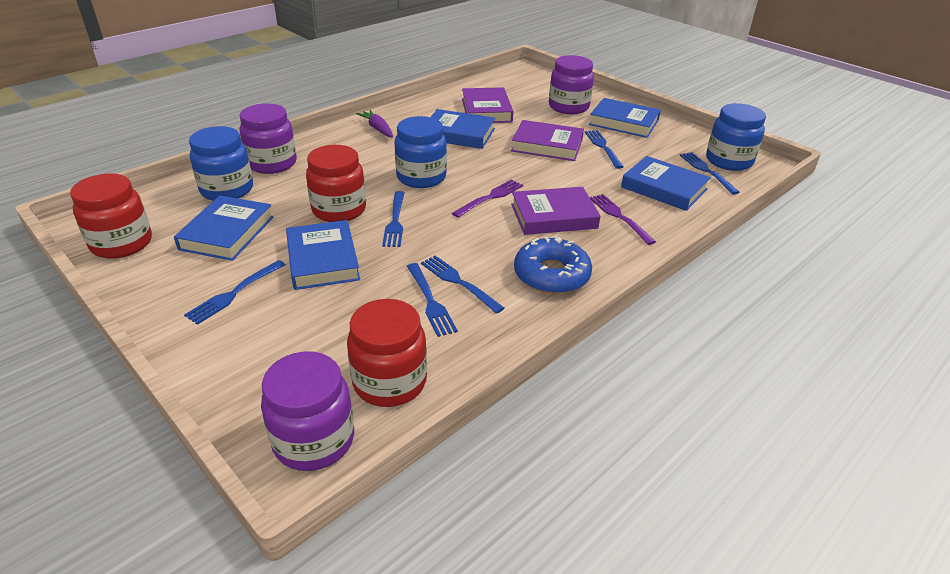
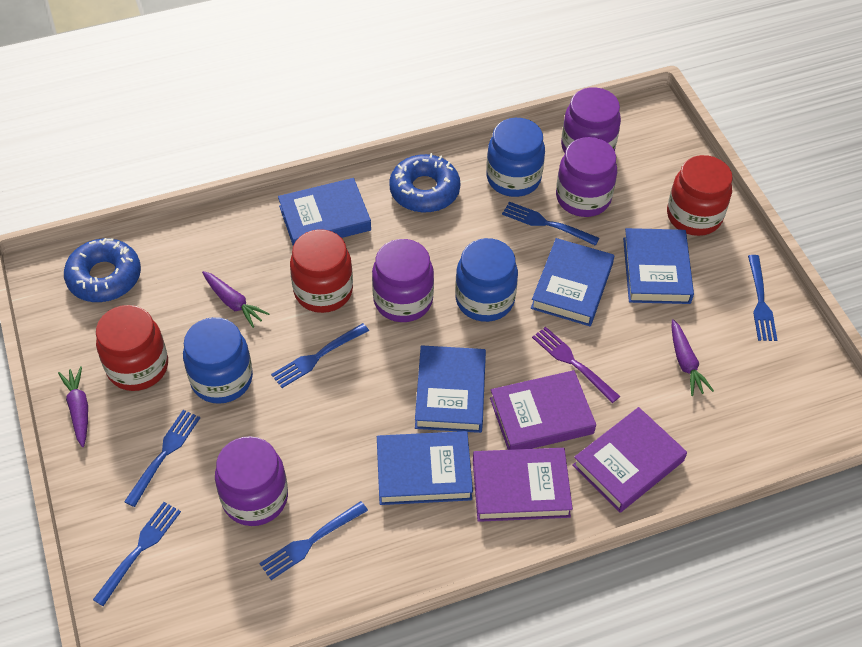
blue donut: [514,236,592,294] = 1 -> [64,238,141,302] [389,153,460,213] = 2
purple carrot: [356,110,393,137] = 1 -> [58,366,88,447] [202,271,269,328] [672,319,714,396] = 3
purple fork: [452,179,523,218] [590,194,656,245] = 2 -> [532,327,620,403] = 1
purple jar: [239,103,297,174] [261,352,354,471] [549,55,594,114] = 3 -> [215,436,288,526] [372,239,434,322] [556,137,617,217] [561,87,621,153] = 4

